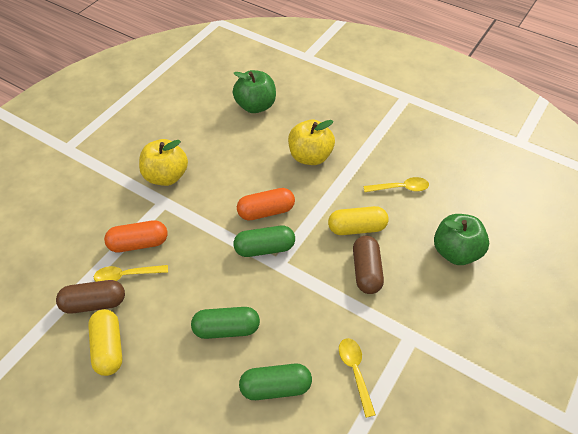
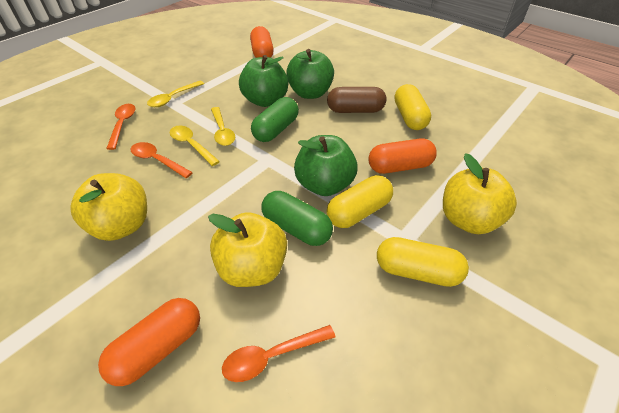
brown capsule: [56,280,125,313] [353,236,384,294] = 2 -> [327,87,386,113] = 1
green apple: [233,70,276,113] [434,214,489,265] = 2 -> [239,55,288,107] [286,49,334,99] [294,135,358,196] = 3
green capsule: [191,307,260,339] [233,226,295,257] [239,364,312,400] = 3 -> [251,97,299,142] [261,191,333,246] = 2
orange capsule: [104,220,168,252] [237,188,295,221] = 2 -> [98,298,200,386] [250,26,274,58] [368,138,437,174] = 3
orange spoon: none = 0 -> [106,104,136,150] [131,142,193,178] [222,325,336,382] = 3
yellow apple: [139,139,188,186] [288,120,335,165] = 2 -> [71,173,147,241] [208,212,287,287] [443,153,517,234] = 3
yellow capsule: [88,309,122,376] [328,206,389,235] = 2 -> [326,175,393,228] [377,237,469,287] [395,84,431,130] = 3

